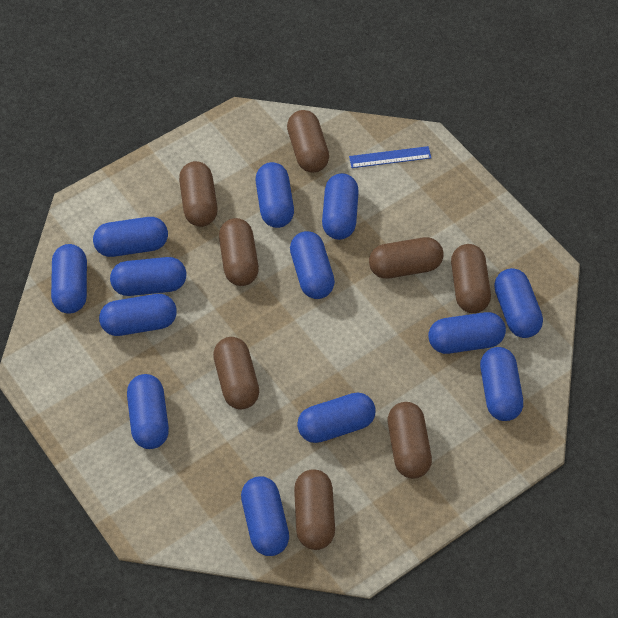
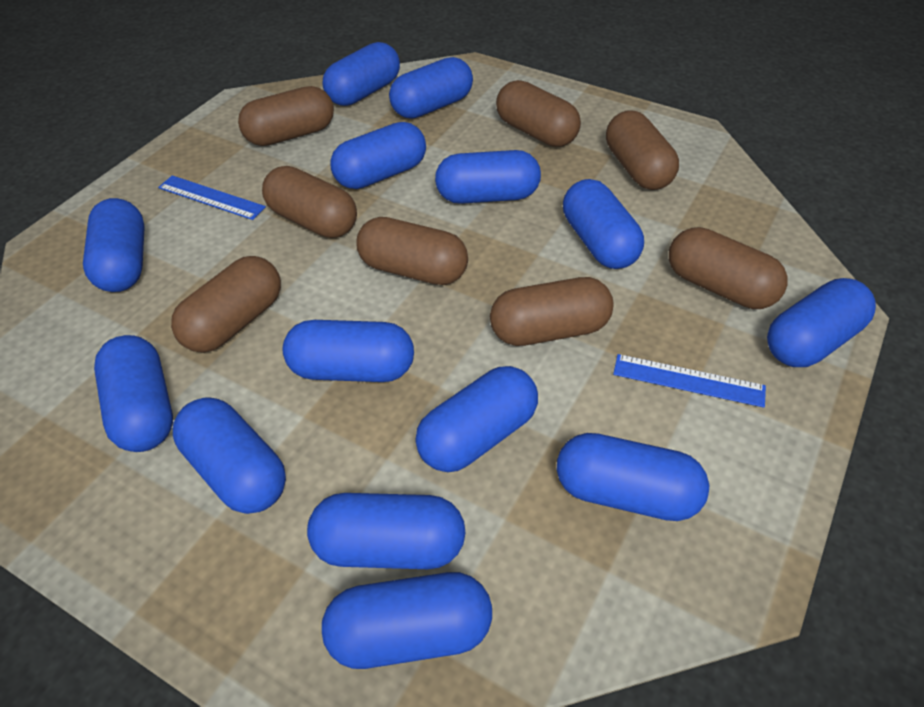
blue capsule: [51,244,87,313] [93,217,168,257] [99,294,177,336] [110,257,186,296] [127,374,169,449] [241,476,289,556] [256,162,294,228] [290,231,335,299] [297,392,376,443] [322,173,359,240] [428,312,506,354] [480,347,523,421] [494,268,543,338] = 13 -> [83,198,145,292] [94,335,173,452] [173,397,286,514] [283,320,414,382] [307,493,466,569] [322,572,492,669] [323,42,400,106] [330,122,426,189] [389,57,473,118] [415,366,538,472] [435,150,541,204] [557,433,709,521] [563,179,644,269] [767,278,876,367] = 14
blue ruler: [349,146,431,168] = 1 -> [158,175,266,220] [613,354,766,408] = 2

